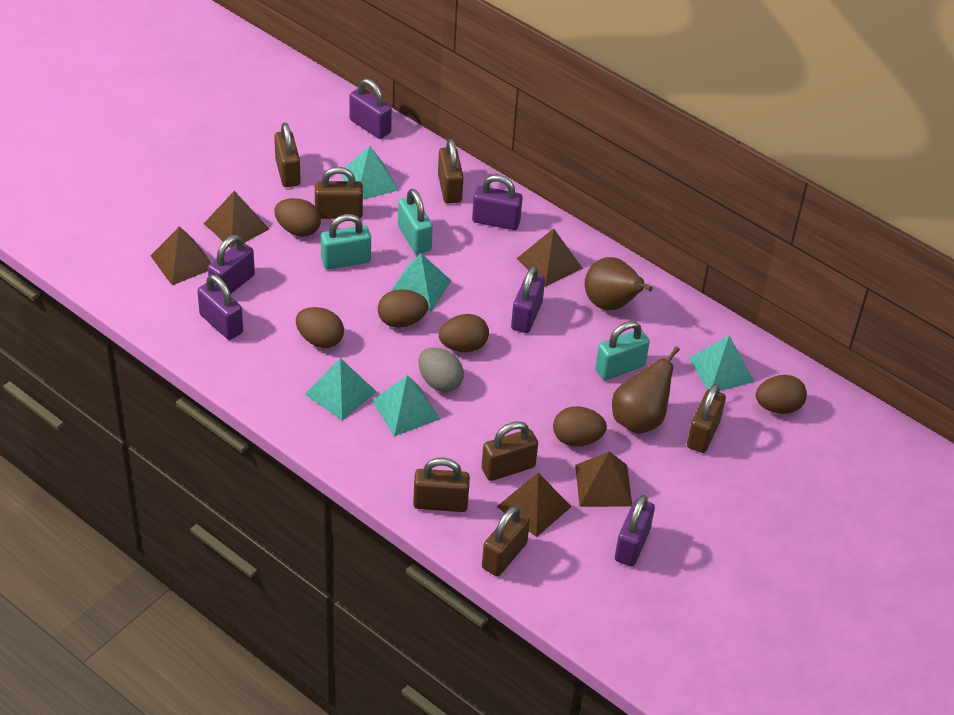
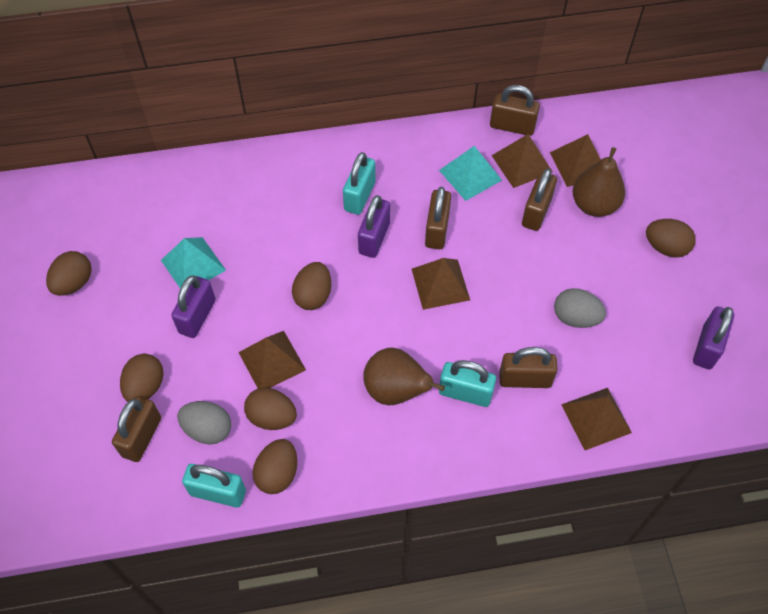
brown padlock: [274,123,301,187] [315,167,363,219] [413,458,470,512] [438,139,463,204] [482,421,538,481] [482,506,530,576] [687,384,726,453] = 7 -> [112,396,161,462] [425,187,451,249] [490,85,540,136] [499,347,557,388] [522,169,557,231] = 5
grey egg: [418,348,464,392] = 1 -> [177,401,231,444] [554,288,606,328] = 2
purple padlock: [197,274,243,340] [208,235,255,294] [349,78,392,139] [472,175,523,230] [511,266,545,333] [615,495,655,566] = 6 -> [171,275,216,338] [358,195,390,258] [693,306,734,370] = 3
turquoise pyramid: [305,358,377,420] [341,146,399,199] [372,375,440,436] [390,253,451,312] [689,336,755,391] = 5 -> [161,237,226,288] [439,146,502,201] = 2

